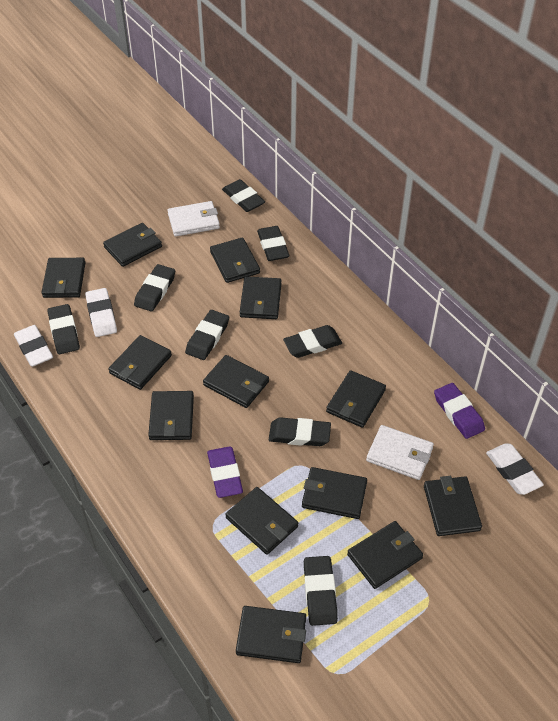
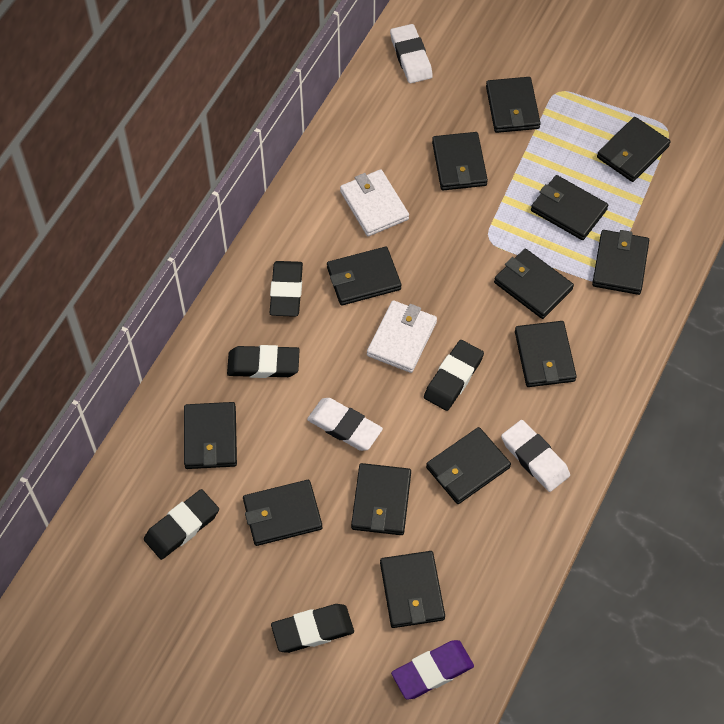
black eraser: [47,304,80,354] [134,264,175,312] [185,310,229,360] [222,179,265,212] [257,226,290,261] [269,417,331,446] [283,325,342,358] [304,556,338,626] = 8 -> [144,489,219,560] [227,345,300,378] [269,261,303,317] [271,604,354,653] [424,340,484,411] = 5
purple eraser: [207,446,243,498] [434,383,485,439] = 2 -> [391,640,474,700] = 1

